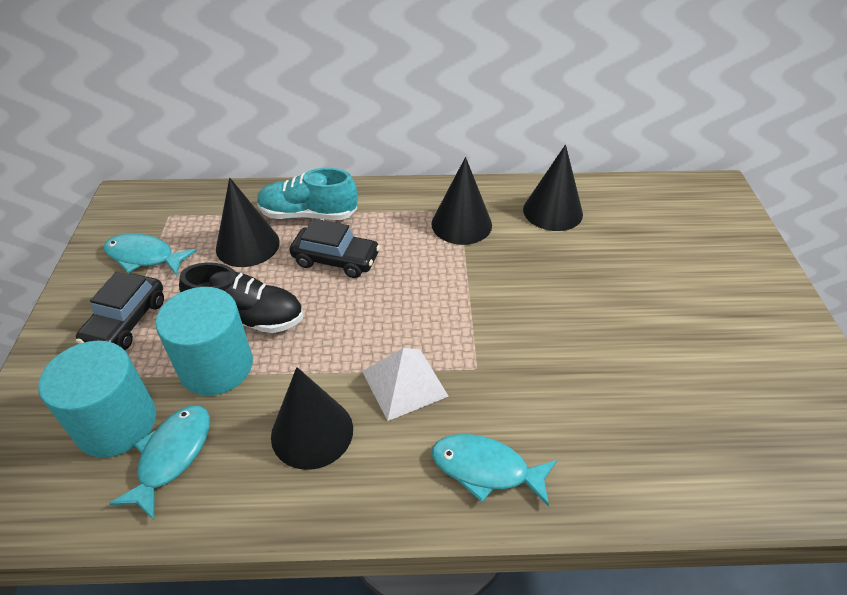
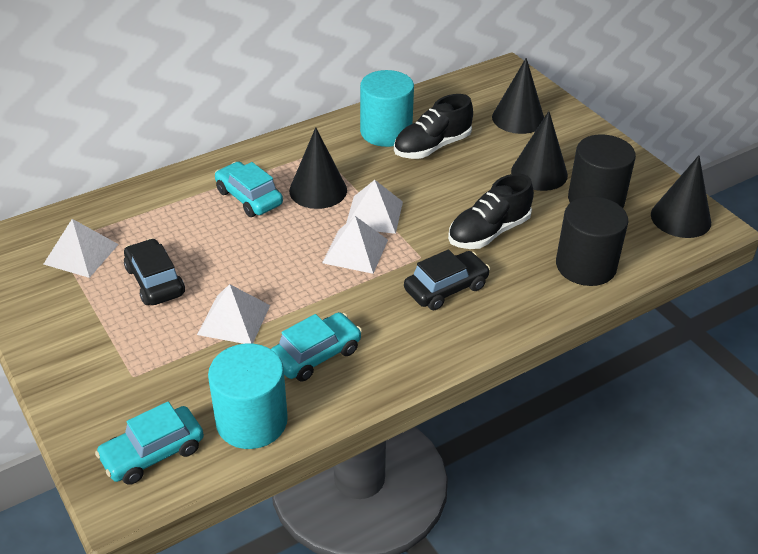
black cylinder: none = 0 -> [556,196,628,286] [568,134,636,208] = 2
black shoe: [179,262,303,333] = 1 -> [394,94,473,159] [448,174,534,249] = 2
turquoise car: none = 0 -> [95,402,204,485] [215,161,283,217] [271,312,362,382] = 3
turquoise fish: [104,233,197,275] [108,406,210,520] [432,434,557,506] = 3 -> none = 0
turquoise shoe: [257,168,357,220] = 1 -> none = 0
white pyramid: [362,348,449,421] = 1 -> [44,219,119,278] [197,284,270,344] [322,216,388,274] [346,180,403,234] = 4

